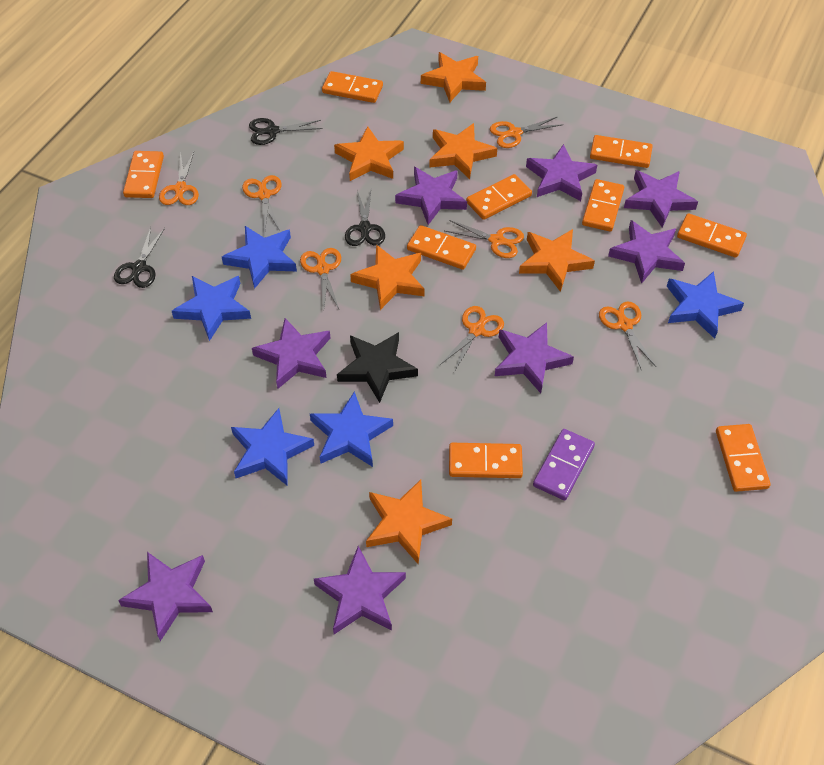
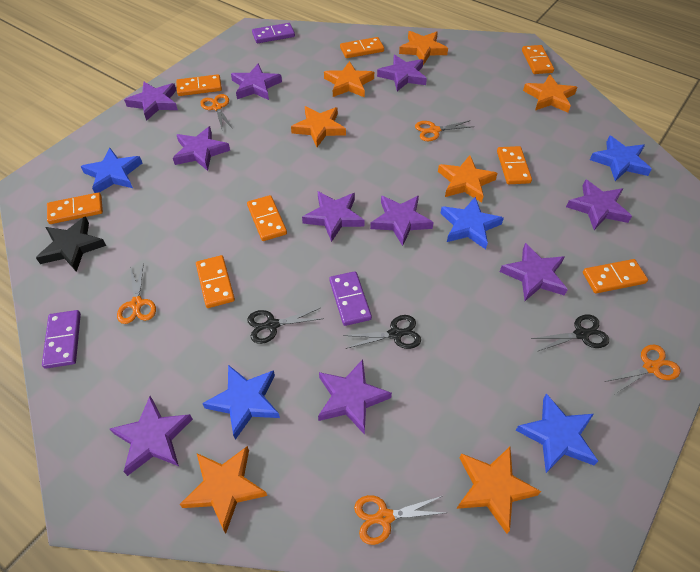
orange domino: [123,151,164,198] [322,71,383,103] [407,225,476,270] [449,443,523,478] [466,174,532,220] [582,179,624,232] [590,135,653,168] [677,213,747,258] [716,424,770,492] = 9 -> [47,192,103,224] [176,74,222,96] [196,255,235,308] [247,195,287,241] [340,37,384,58] [497,146,532,184] [522,45,554,74] [583,259,648,293] = 8
orange scissors: [159,152,199,205] [242,175,282,231] [300,248,341,309] [440,306,504,372] [445,220,524,258] [490,116,563,148] [599,301,656,369] = 7 -> [117,263,156,324] [200,94,233,129] [354,495,445,545] [415,120,474,141] [604,345,680,395] = 5
orange star: [334,126,404,181] [350,244,425,310] [366,479,452,564] [421,52,486,103] [430,123,497,179] [519,229,595,292] = 6 -> [179,446,267,533] [291,106,346,147] [324,61,374,97] [399,31,448,65] [438,155,498,203] [457,447,541,534] [523,74,577,112] = 7
purple domino: [533,429,595,500] = 1 -> [42,310,81,369] [252,23,295,43] [329,271,372,326] = 3
purple star: [118,552,213,641] [252,318,330,389] [314,546,406,634] [395,167,467,225] [495,322,574,393] [526,144,597,201] [608,220,685,284] [624,170,698,228] = 8 -> [110,396,193,476] [124,82,178,121] [173,126,230,171] [231,63,282,100] [302,191,365,242] [318,359,392,435] [370,196,434,246] [377,55,427,91] [500,243,568,301] [566,179,632,230] = 10

